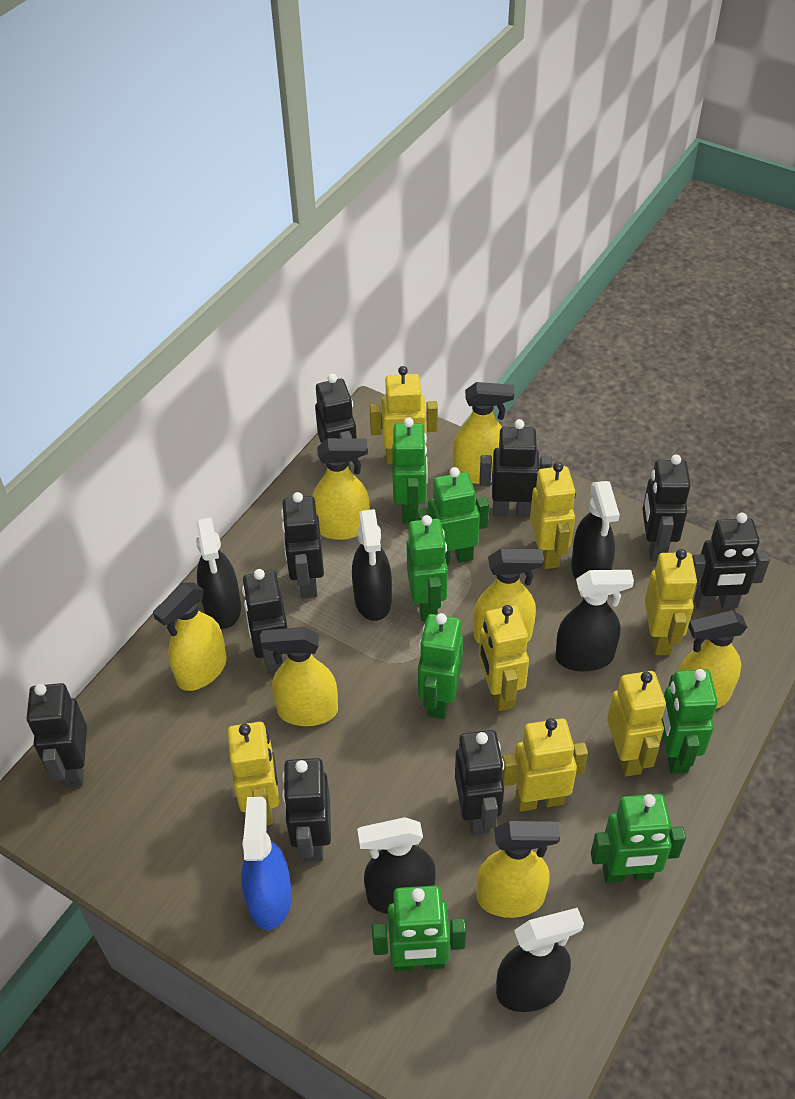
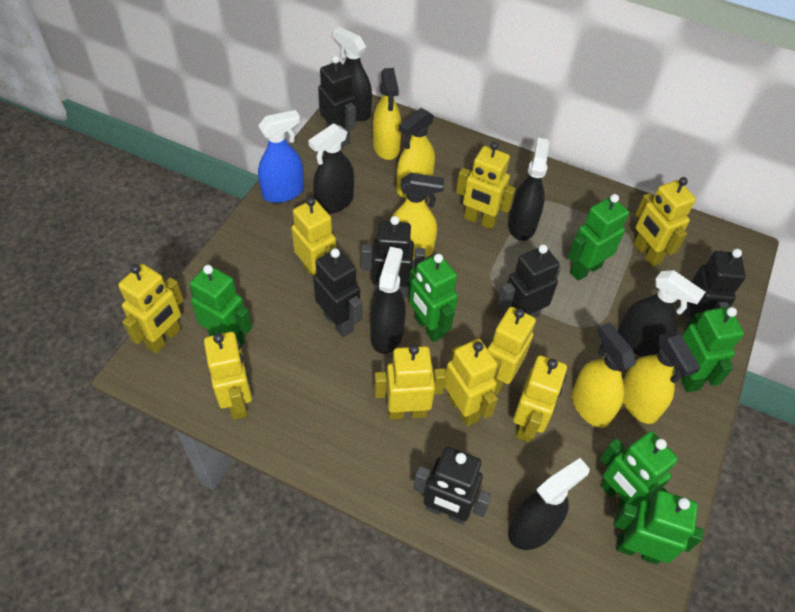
black robot: [27,683,87,787] [242,569,288,675] [281,492,324,599] [282,758,331,862] [315,374,357,471] [455,730,504,835] [480,419,552,517] [642,454,691,561] [692,513,770,610] = 9 -> [313,248,362,337] [318,55,356,147] [361,216,425,298] [413,447,492,524] [498,244,560,318] [685,249,746,325] = 6
green robot: [372,885,466,972] [392,417,428,524] [406,515,448,622] [416,467,489,565] [418,613,463,719] [591,794,686,883] [661,669,718,774] = 7 -> [190,265,252,346] [409,254,458,342] [568,194,629,281] [600,431,678,508] [613,490,704,564] [674,307,744,392] = 6
yellow robot: [228,722,279,825] [369,366,438,464] [479,605,529,711] [502,718,588,812] [530,462,576,569] [607,671,666,777] [645,549,697,655] = 7 -> [118,264,184,353] [204,332,252,420] [291,197,336,277] [374,345,446,420] [445,339,498,427] [456,142,516,229] [488,307,536,394] [513,355,567,442] [634,177,696,266] = 9
yellow spray bottle: [153,582,226,691] [261,627,338,726] [312,438,370,540] [453,382,514,484] [474,549,544,644] [477,821,560,918] [678,610,747,709] = 7 -> [373,68,402,160] [392,173,444,260] [397,108,435,198] [572,322,636,428] [623,331,701,424] = 5

